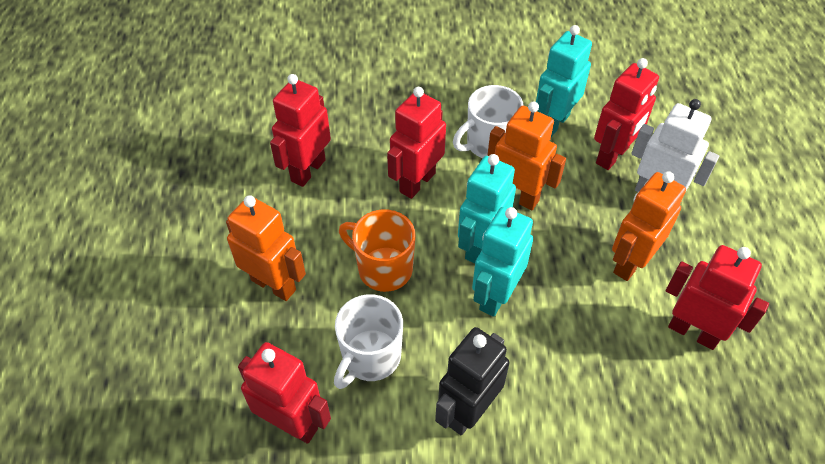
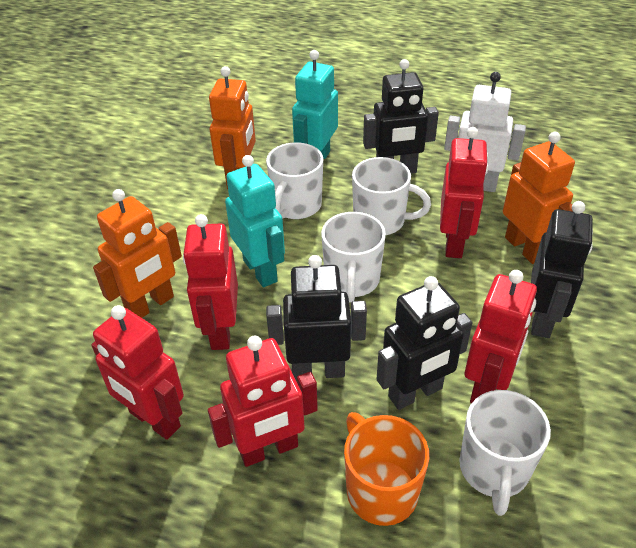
black robot: [435,327,510,435] = 1 -> [266,255,367,380] [363,59,439,174] [377,276,473,410] [531,201,593,338] = 4
turquoise robot: [458,154,516,264] [472,207,533,317] [536,25,592,137] = 3 -> [225,155,285,287] [292,50,338,159] = 2
white mug: [334,294,403,389] [453,85,524,158] = 2 -> [266,142,323,219] [321,212,386,303] [352,157,431,235] [459,390,551,516] = 4

